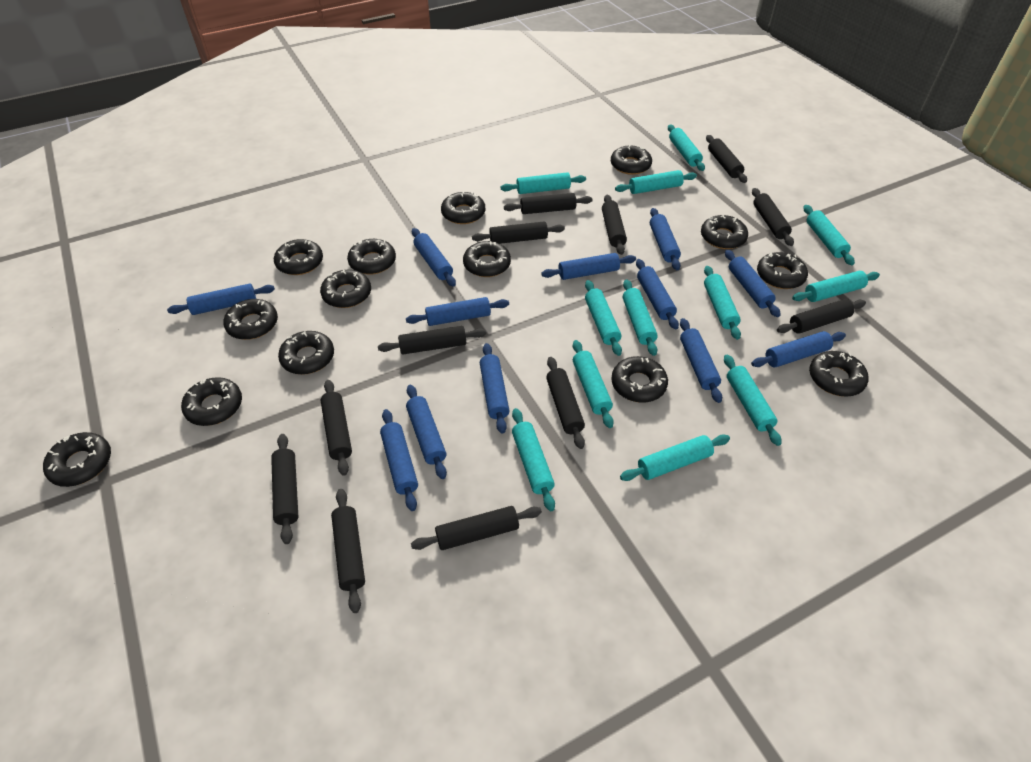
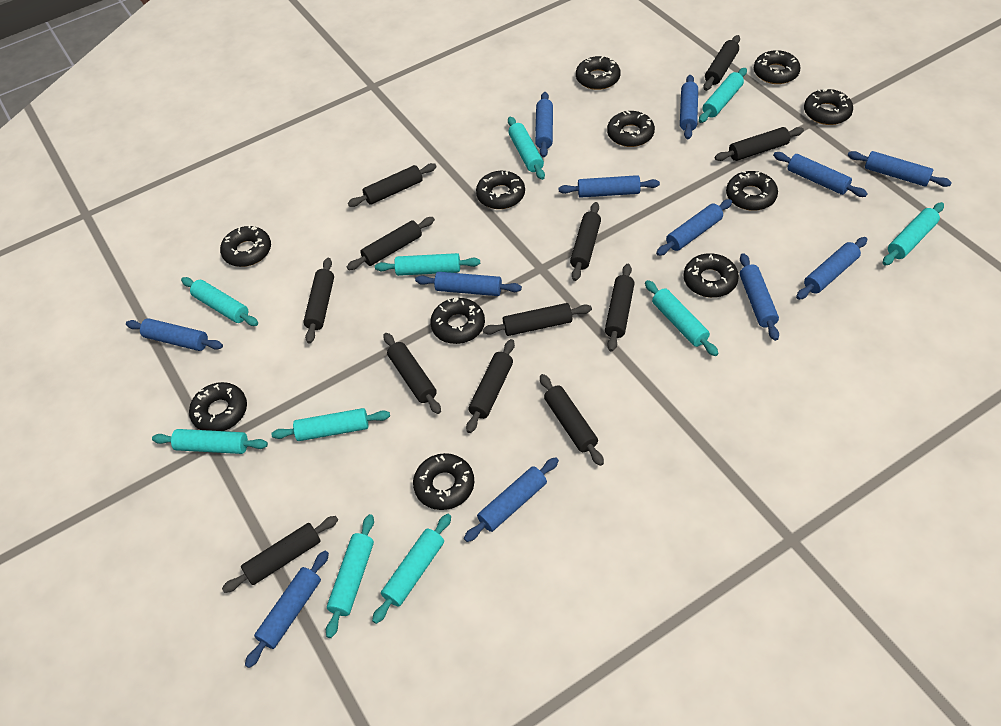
black donut: [43,432,111,487] [181,377,242,426] [223,299,278,340] [274,239,323,275] [278,331,334,375] [320,270,371,308] [347,239,396,275] [441,191,485,224] [463,241,511,277] [611,145,652,175] [611,356,668,403] [701,215,748,249] [757,252,808,289] [809,351,868,397] = 14 -> [189,382,247,431] [220,225,271,267] [413,453,474,510] [430,298,485,344] [476,171,525,209] [576,56,620,90] [607,111,655,147] [684,253,739,298] [726,171,778,211] [754,50,801,84] [804,88,853,125] = 11
turquoise rolling pin: [501,172,586,194] [512,408,555,511] [573,340,614,428] [585,280,622,356] [615,170,697,194] [620,434,730,481] [623,279,658,356] [668,124,705,171] [704,266,741,340] [724,355,782,446] [792,271,880,302] [804,205,855,265] = 12 -> [152,429,268,454] [181,277,258,326] [271,408,390,441] [326,514,374,638] [372,514,451,624] [375,253,480,276] [508,116,545,180] [645,280,719,356] [699,68,747,123] [883,202,944,266] = 10

